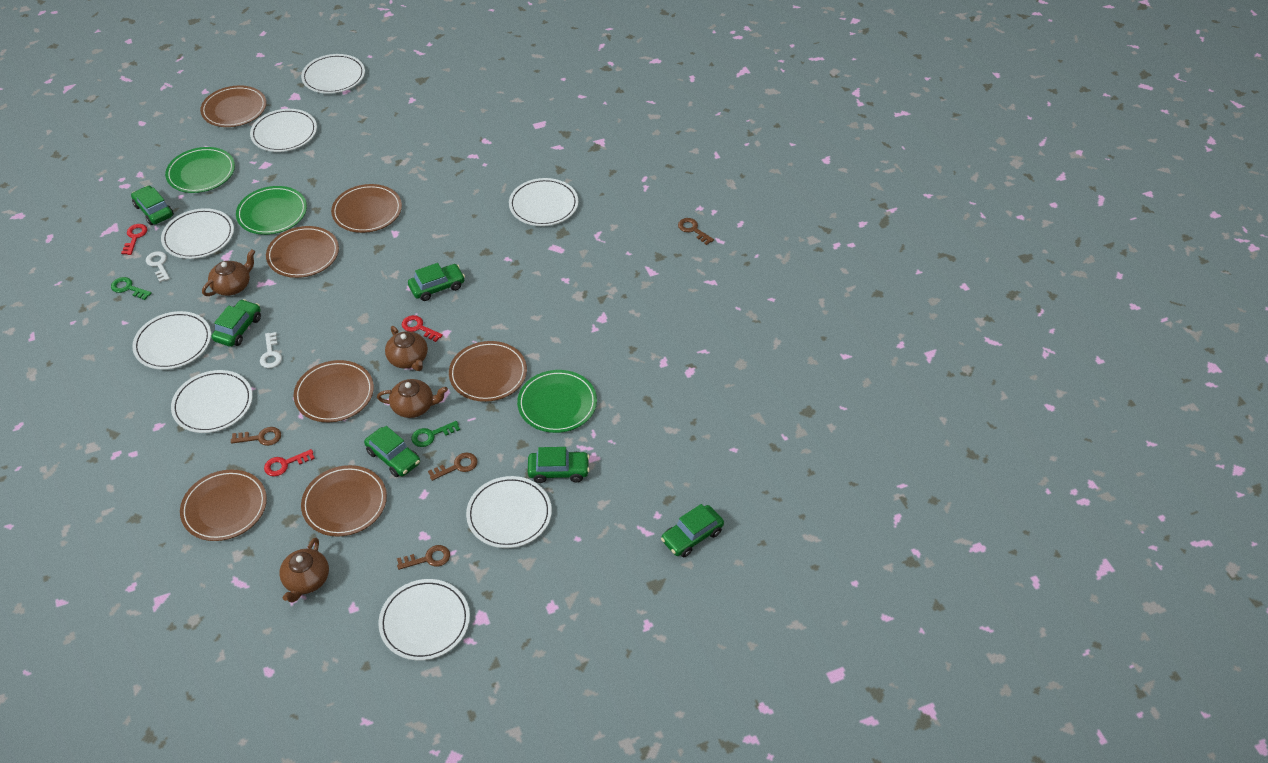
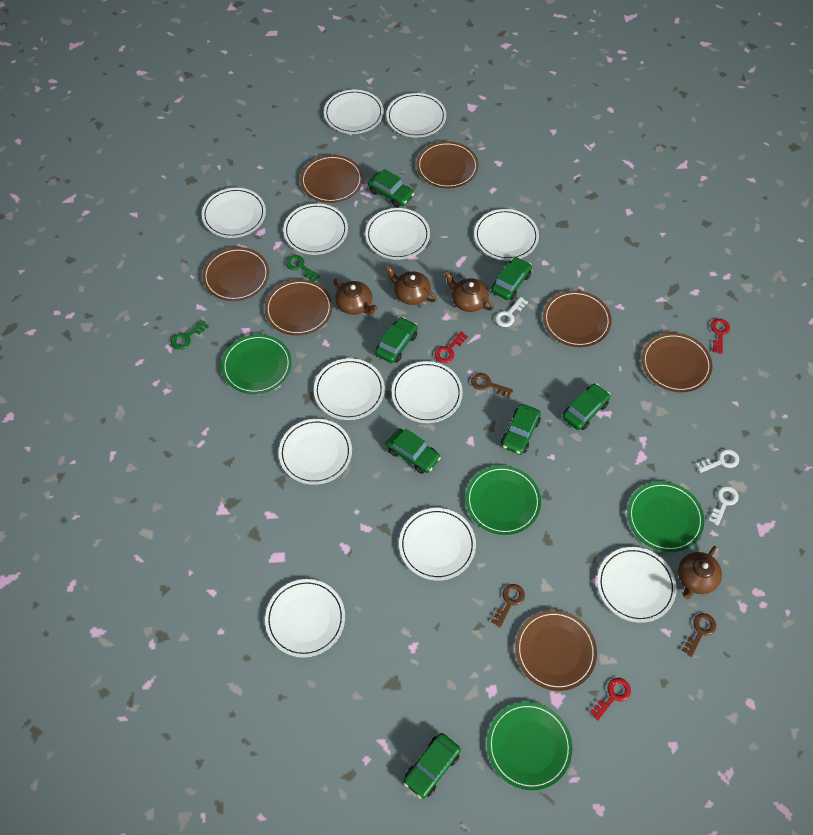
brown key: [231,427,281,446] [397,545,450,570] [428,452,477,481] [678,218,714,245] = 4 -> [471,373,513,398] [491,584,525,628] [682,613,716,657] = 3
green car: [131,186,174,225] [212,299,261,347] [364,426,420,477] [408,263,465,301] [528,447,590,483] [661,504,724,557] = 6 -> [368,169,414,208] [375,317,418,363] [386,428,441,474] [404,733,461,799] [491,257,532,300] [501,404,541,455] [563,383,610,430] = 7
green plate: [165,147,235,193] [236,186,307,235] [517,370,597,433] = 3 -> [221,334,292,394] [466,466,541,535] [487,702,572,790] [628,481,704,552] = 4
white key: [146,251,170,282] [260,332,282,368] = 2 -> [495,297,528,327] [696,449,739,473] [709,486,739,525] = 3
white plate: [132,311,211,370] [161,208,234,259] [171,370,252,433] [250,109,317,152] [301,54,365,94] [378,579,470,660] [466,476,552,548] [509,178,578,226] = 8 -> [202,188,266,238] [265,579,345,657] [279,419,352,485] [283,203,348,255] [314,358,385,420] [324,90,384,134] [365,208,430,260] [386,93,446,137] [392,361,463,423] [399,508,476,581] [474,209,539,261] [597,547,677,623] = 12

